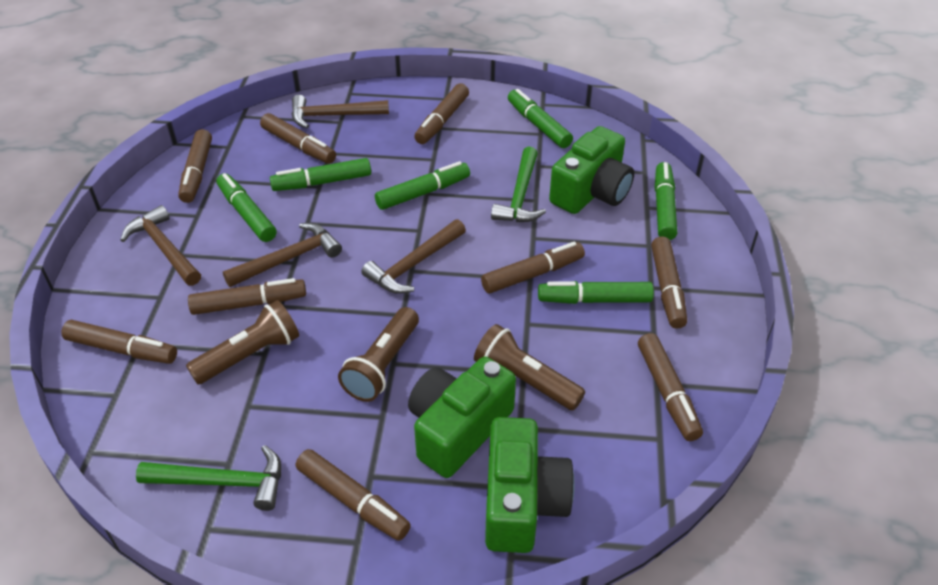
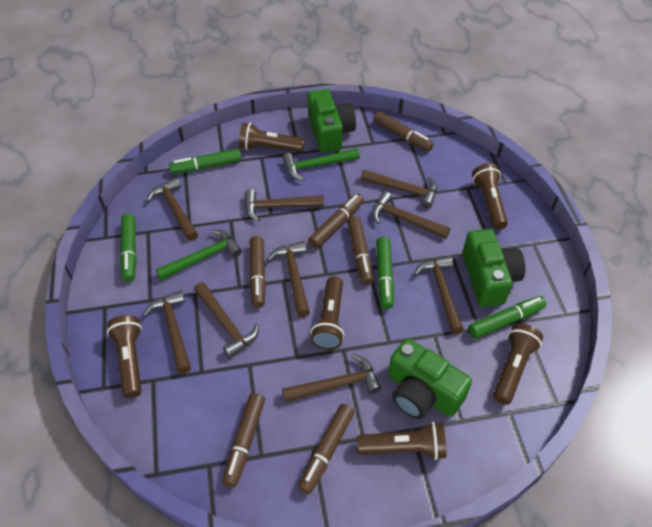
brown flashlight: [186,300,299,384] [338,307,419,402] [474,324,585,410] = 3 -> [107,315,142,398] [239,123,305,152] [311,276,344,350] [357,421,446,460] [472,163,508,230] [493,323,543,405] = 6
brown hammer: [120,205,201,286] [223,223,342,287] [291,95,389,128] [361,219,466,294] = 4 -> [143,290,191,374] [146,177,198,241] [194,282,259,358] [245,189,324,222] [267,241,310,317] [282,353,381,403] [360,170,437,209] [372,191,450,239] [414,256,464,334] = 9
brown marker: [61,320,177,364] [178,129,212,203] [188,278,306,315] [260,113,336,164] [296,449,411,541] [414,83,469,144] [481,242,585,293] [638,333,703,441] [651,237,687,329] = 9 -> [222,393,265,487] [249,236,266,308] [298,404,355,494] [308,194,364,248] [347,216,374,285] [373,111,434,152] = 6
green marker: [217,173,277,242] [270,158,371,191] [375,161,470,210] [508,89,573,148] [538,281,654,304] [655,162,677,240] = 6 -> [120,214,137,282] [169,148,242,174] [376,237,394,309] [468,296,546,339] = 4

